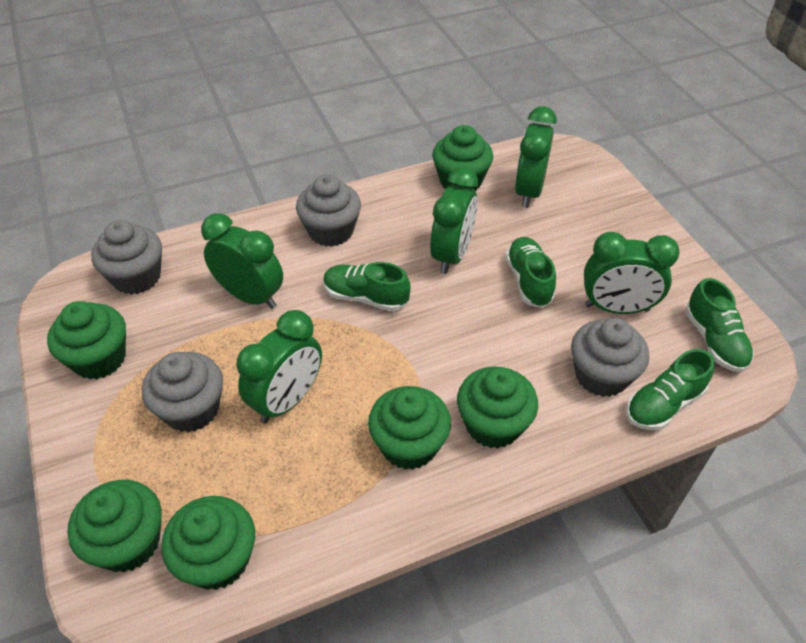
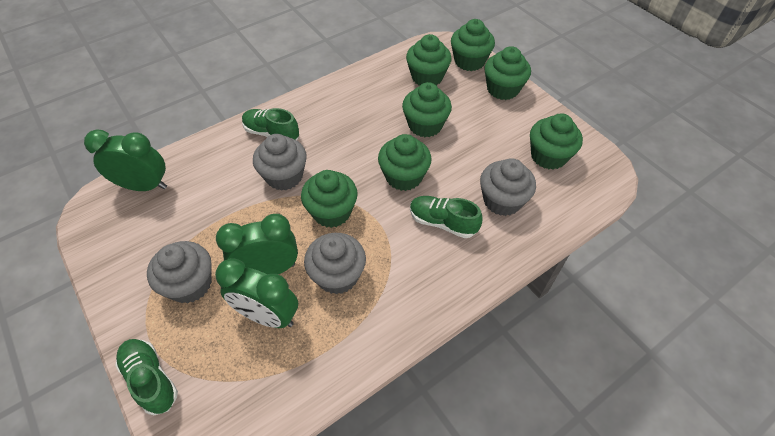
green clock: [201,213,283,309] [236,310,322,423] [430,167,478,274] [515,106,557,208] [584,232,679,314] = 5 -> [84,129,167,191] [215,258,298,328] [216,214,298,274] = 3
green cupcake: [47,301,126,379] [67,480,162,572] [161,496,255,590] [368,386,451,470] [432,125,493,191] [457,367,538,449] = 6 -> [301,170,358,228] [378,134,432,191] [402,82,452,137] [406,34,452,85] [451,19,495,71] [484,46,531,100] [530,113,583,170] = 7
green shoe: [323,262,411,311] [505,237,556,308] [627,349,715,430] [685,278,754,372] = 4 -> [115,339,178,415] [242,108,299,140] [410,196,483,238] = 3

